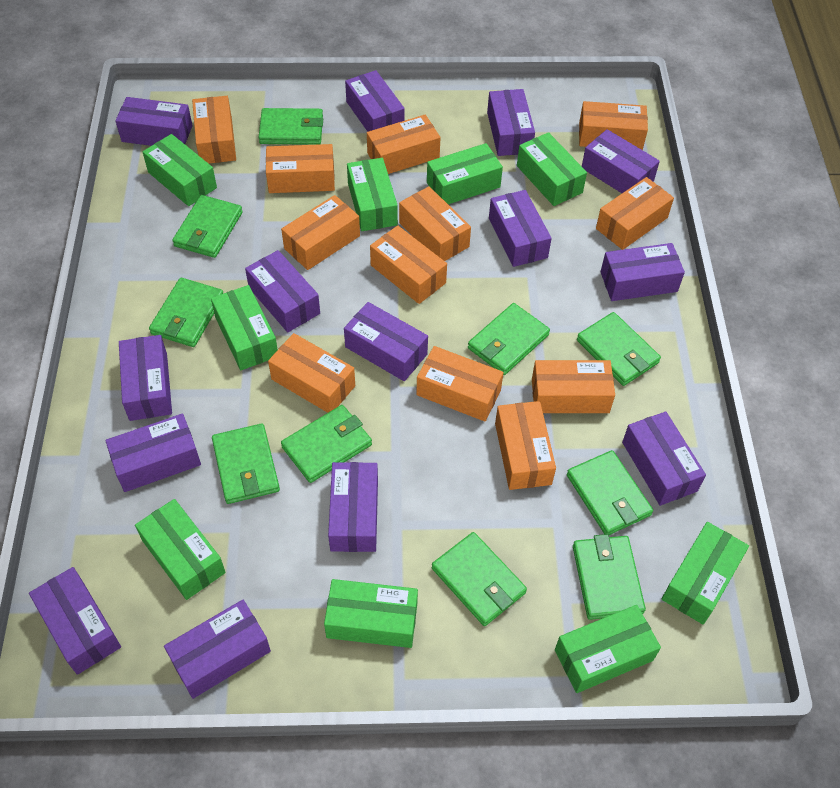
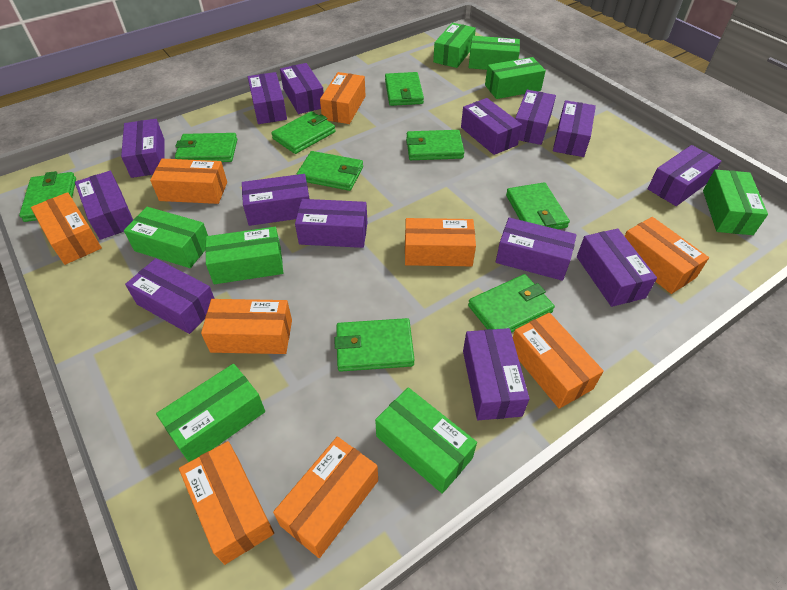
green box: [135,499,226,600] [143,134,217,206] [211,285,278,370] [324,579,418,648] [347,158,398,231] [427,143,503,204] [517,132,587,206] [555,605,661,693] [662,522,749,624] = 9 -> [124,207,208,268] [156,364,265,462] [205,227,283,284] [375,387,477,494] [433,23,476,68] [468,36,520,70] [485,57,546,99] [703,170,768,235] = 8
green wallet: [149,278,223,347] [172,195,243,258] [212,424,280,504] [259,108,323,145] [281,405,372,483] [432,532,527,626] [468,303,550,375] [567,450,653,535] [573,534,646,620] [577,312,661,386] = 10 -> [19,171,76,222] [175,133,237,162] [271,111,335,154] [296,151,363,191] [335,318,415,372] [385,72,424,106] [406,130,464,160] [468,274,555,333] [506,182,570,229] = 9
orange box: [192,96,236,164] [266,144,335,193] [268,333,355,413] [281,195,360,270] [367,115,440,174] [370,225,447,304] [399,186,471,261] [416,346,504,422] [495,401,556,490] [532,360,615,413] [579,101,648,150] [596,177,674,250] = 12 -> [31,192,102,265] [150,159,227,204] [179,441,274,565] [201,299,292,354] [273,437,378,558] [320,72,365,124] [405,218,476,266] [513,313,604,409] [625,217,709,294] = 9

